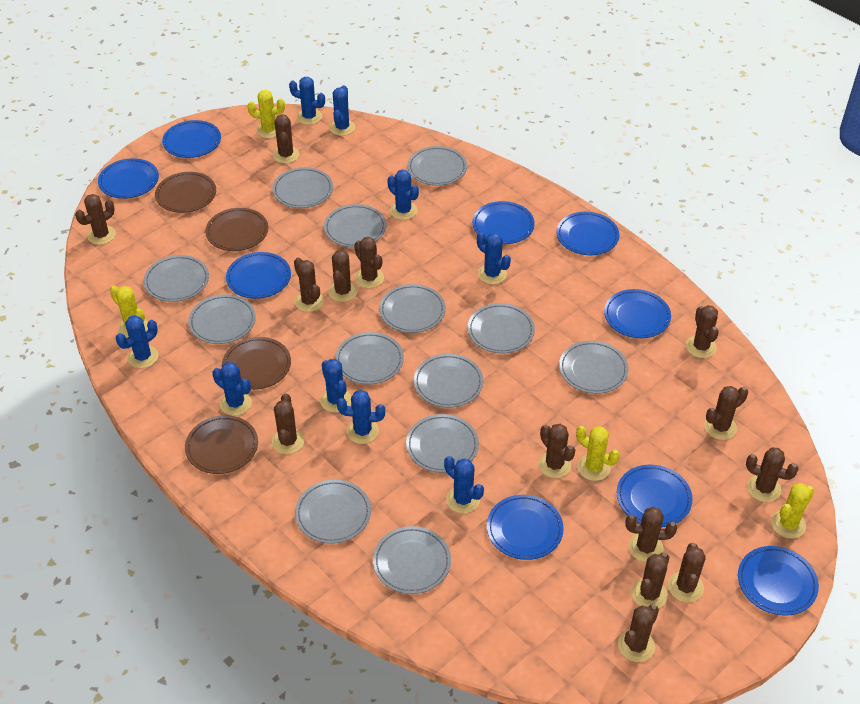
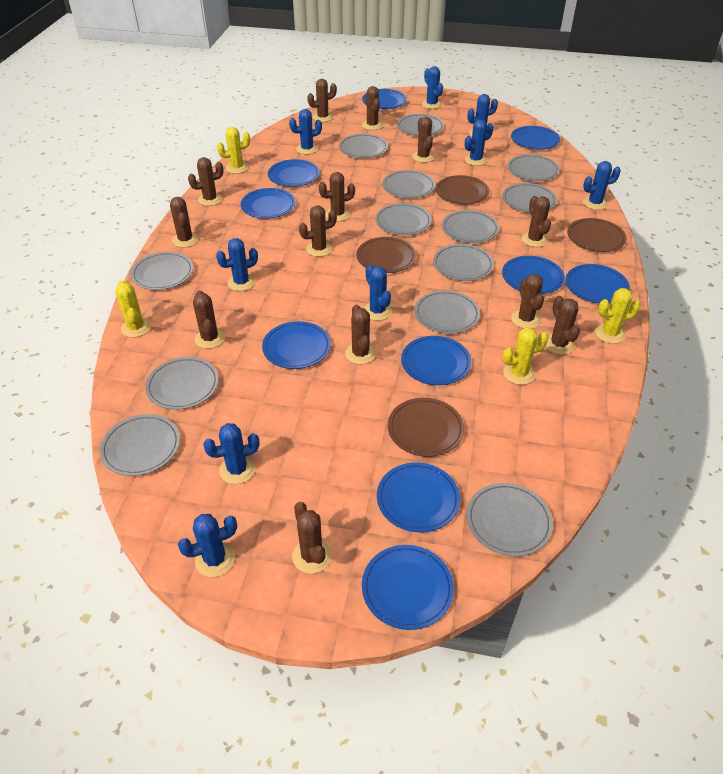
blue plate: [98,158,159,199] [162,120,221,158] [226,252,291,299] [472,201,535,244] [487,495,564,560] [556,212,619,255] [604,289,671,338] [617,465,693,527] [738,546,819,616] = 9 -> [241,188,296,219] [262,321,331,369] [268,159,320,187] [362,89,407,109] [362,545,454,630] [377,462,460,532] [401,336,471,385] [502,256,565,294] [511,126,560,150] [566,264,630,304] = 10
brown cactus: [75,194,116,245] [272,393,304,454] [273,114,299,164] [294,257,324,312] [328,250,358,302] [354,237,384,288] [538,424,575,478] [618,605,659,662] [625,507,677,562] [632,552,669,608] [668,543,706,602] [686,305,719,358] [704,386,748,440] [746,447,799,502] = 14 -> [170,197,199,248] [188,157,224,206] [193,290,225,349] [292,502,332,574] [299,205,337,257] [307,79,337,122] [319,172,355,221] [345,305,376,365] [362,86,383,130] [412,117,435,163] [511,274,544,328] [522,196,551,247] [545,296,580,355] = 13

